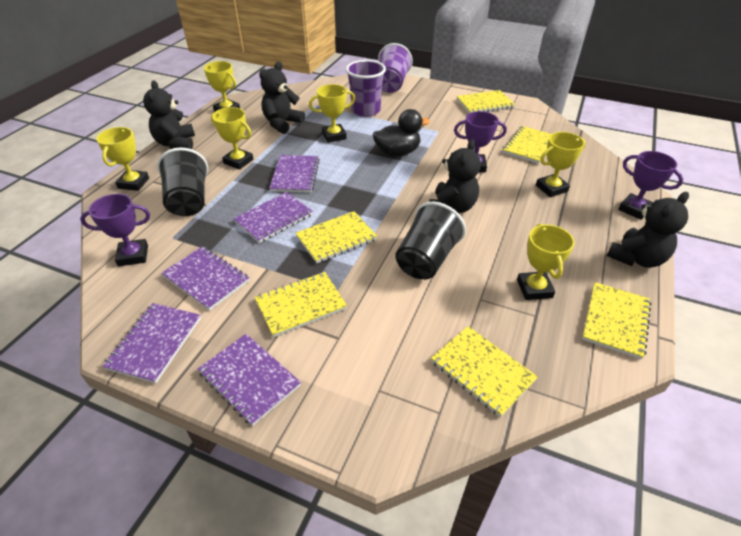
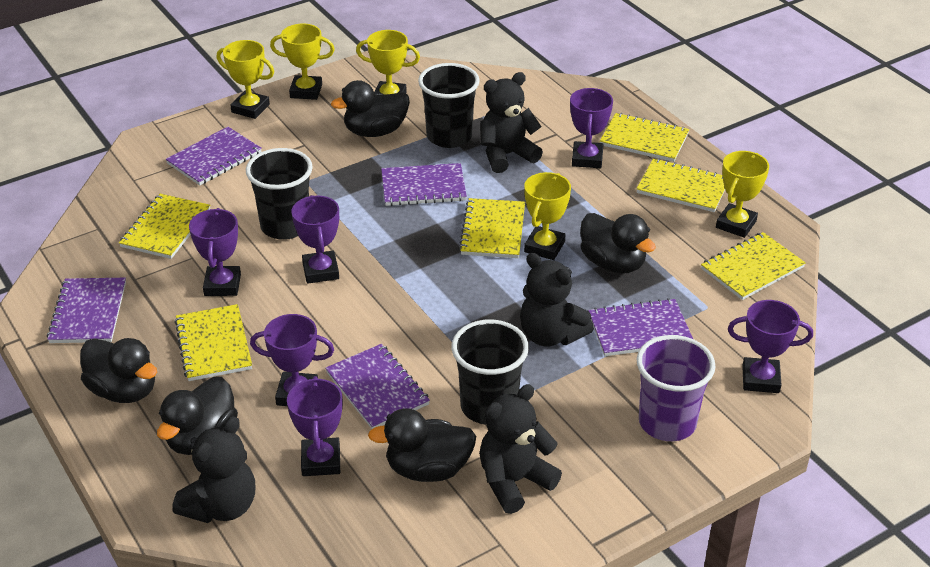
black cup: [157,147,208,216] [395,202,466,279] = 2 -> [246,148,313,240] [418,63,480,148] [452,320,529,425] = 3
black duck: [373,109,430,157] = 1 -> [80,338,157,403] [157,377,238,455] [331,80,410,137] [368,408,476,482] [580,213,656,274] = 5
purple cup: [346,60,386,117] [378,43,413,93] = 2 -> [637,335,716,441] = 1
purple trophy: [80,194,150,267] [454,111,507,172] [618,151,683,220] = 3 -> [189,208,241,296] [250,314,334,406] [287,376,343,476] [292,195,339,284] [570,88,613,168] [728,300,813,393] = 6
yellow trophy: [96,127,149,191] [204,61,240,112] [211,107,253,170] [309,84,355,143] [517,224,575,300] [536,132,586,197] = 6 -> [217,40,274,119] [270,24,335,100] [356,30,420,95] [524,172,571,260] [716,151,769,238] = 5

